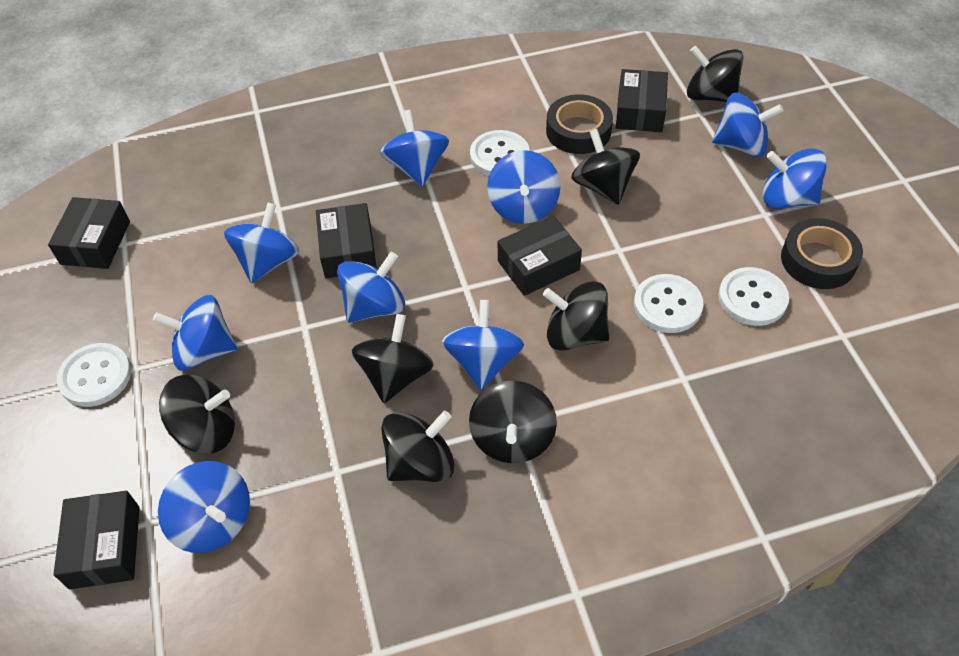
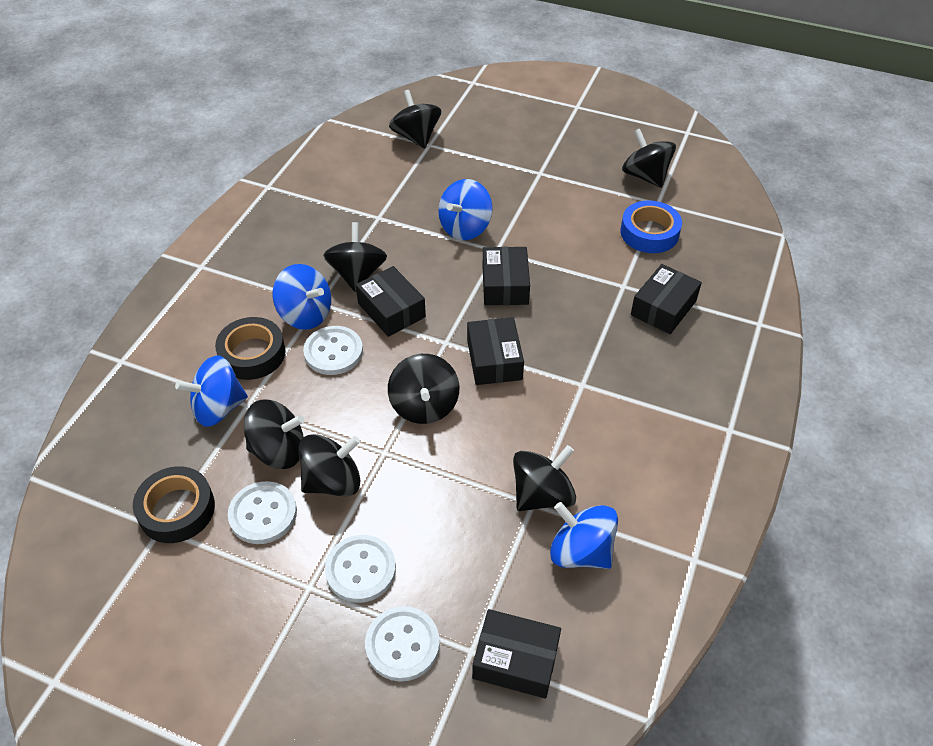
blue spinning top: [153,295,238,371] [158,461,250,553] [224,202,299,283] [337,252,405,323] [380,110,449,187] [442,300,524,389] [487,150,560,224] [712,93,783,157] [763,149,827,209] = 9 -> [175,356,248,427] [272,264,331,330] [438,179,493,240] [550,502,618,569] = 4
blue tape: none = 0 -> [620,200,682,253] = 1

